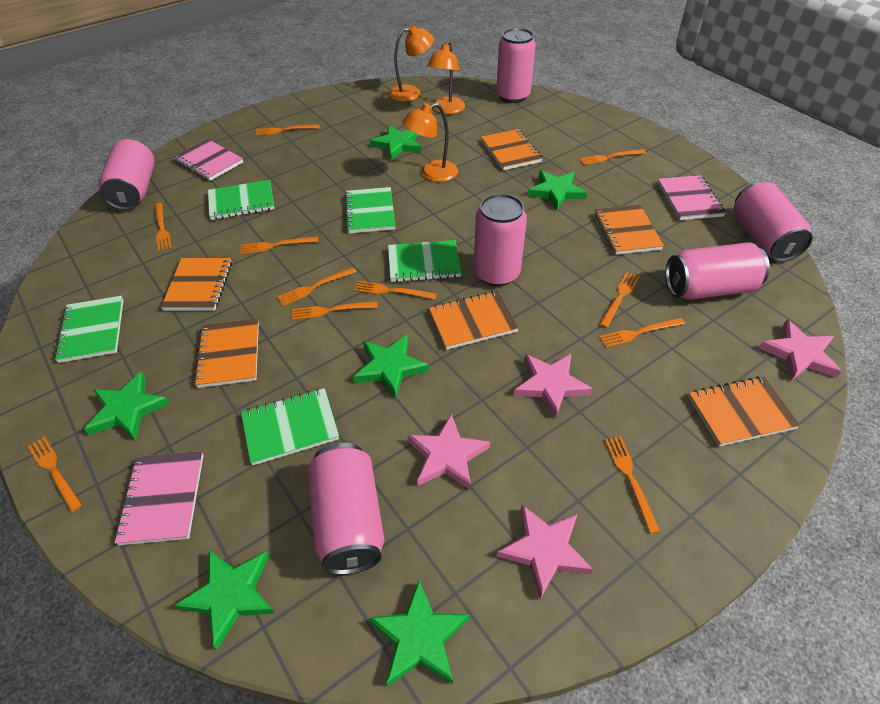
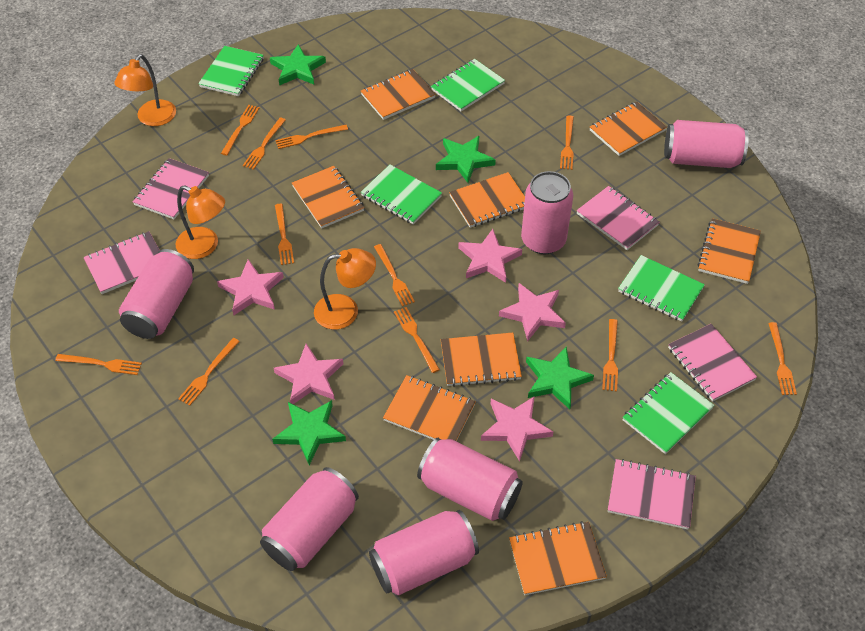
green star: [84,372,170,440] [174,550,275,649] [353,334,429,398] [369,580,470,686] [370,125,421,160] [528,170,587,210] = 6 -> [270,44,326,86] [272,400,346,465] [436,136,496,183] [526,347,594,409] = 4
orange notebook: [161,258,232,311] [194,318,259,388] [429,291,519,350] [481,129,542,170] [595,205,664,255] [688,376,801,447] = 6 -> [292,166,364,229] [361,69,436,120] [383,375,476,442] [441,333,522,387] [449,172,525,228] [509,521,607,595] [590,101,667,156] [697,218,761,284] = 8
pink notebook: [114,451,204,545] [173,139,243,181] [658,175,726,220] = 3 -> [84,231,160,294] [133,158,209,219] [576,186,660,250] [608,459,696,529] [668,324,757,401] = 5
pink star: [408,414,490,490] [497,505,593,599] [514,354,593,418] [759,320,842,381] = 4 -> [217,259,284,315] [274,344,343,404] [458,229,522,283] [481,396,553,462] [499,283,566,342] = 5

